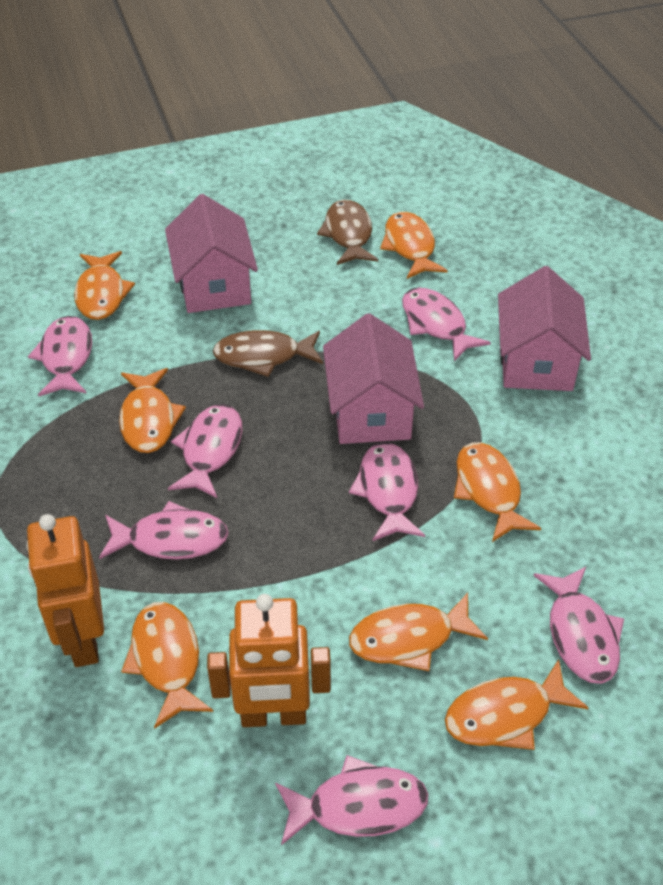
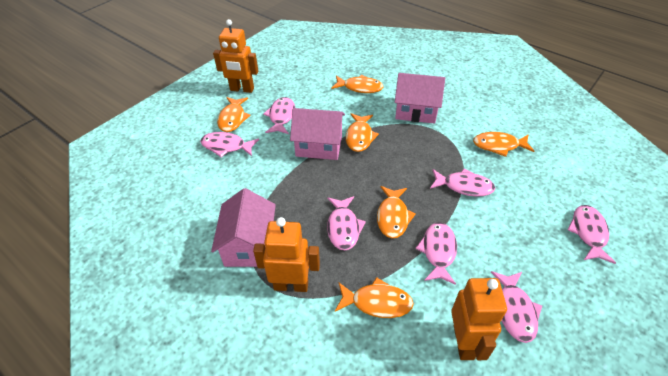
brown fish: [213,330,323,377] [317,200,378,265] = 2 -> none = 0
orange fish: [74,251,135,320] [119,368,186,453] [121,602,213,729] [349,593,488,671] [380,212,448,279] [445,659,589,750] [454,442,541,542] = 7 -> [217,97,250,132] [331,75,383,93] [335,277,414,318] [346,113,379,152] [377,186,416,238] [473,132,535,157] = 6
orange robot: [26,514,104,667] [207,594,331,727] = 2 -> [213,19,258,93] [253,217,320,292] [451,278,507,360] = 3

